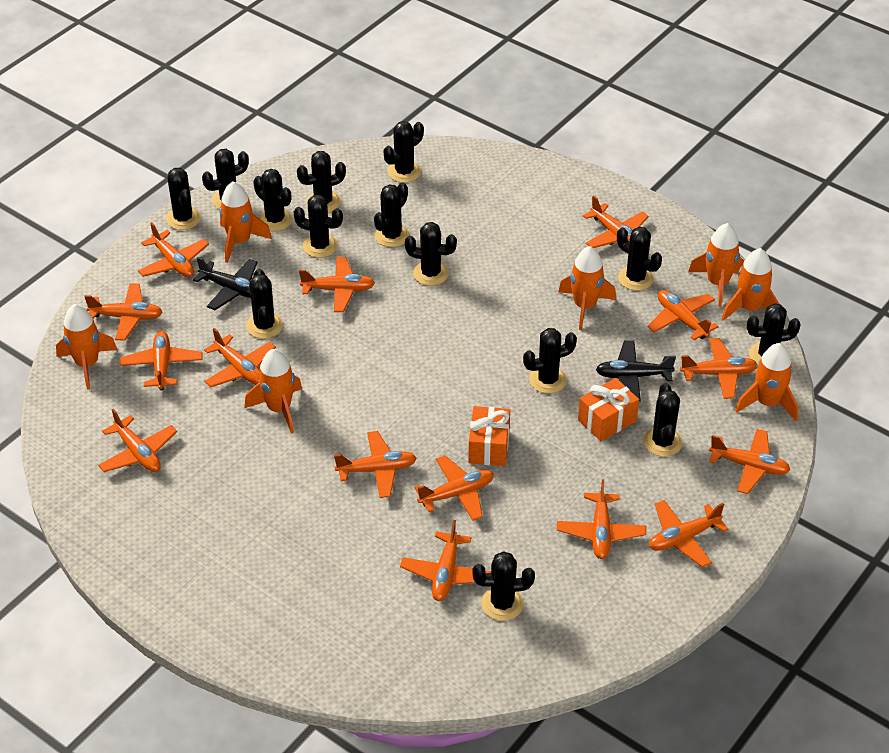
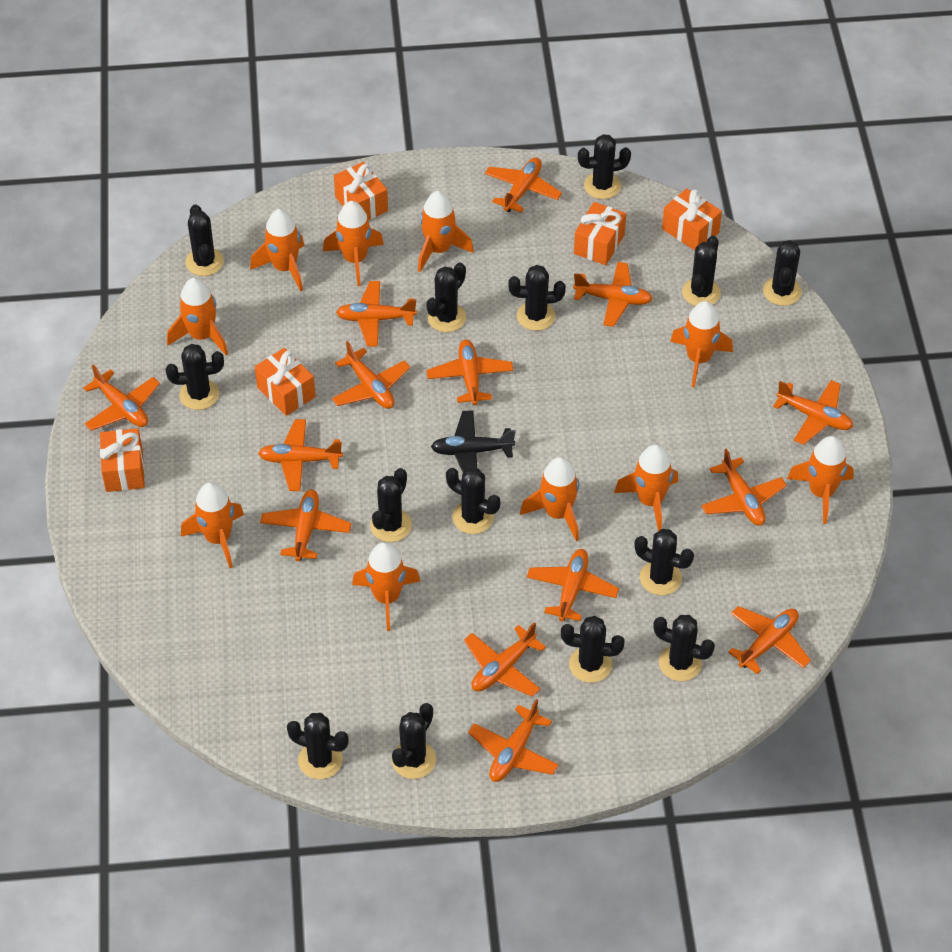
black plane: [193,257,258,310] [596,341,676,401] = 2 -> [431,410,516,472] = 1
orange gift: [468,406,510,466] [578,378,639,441] = 2 -> [100,428,145,492] [255,348,316,416] [334,162,388,220] [574,202,626,265] [662,188,722,250] = 5
orange plane: [84,283,162,341] [98,409,177,472] [120,331,202,390] [138,222,209,277] [204,328,276,387] [299,257,375,312] [334,431,416,498] [400,520,491,601] [414,455,494,521] [557,479,646,559] [583,195,649,248] [648,290,719,340] [649,500,728,568] [680,338,757,399] [709,429,790,494] = 15 -> [83,365,160,431] [258,419,343,491] [260,490,351,561] [332,341,410,409] [336,281,417,347] [426,339,513,405] [464,622,546,697] [468,699,559,782] [485,157,562,213] [527,549,619,621] [573,262,653,327] [701,448,787,526] [728,606,811,674] [773,380,853,445] = 14
orange rocket: [56,304,117,389] [219,181,272,263] [245,349,302,433] [558,246,616,330] [688,223,744,307] [722,248,779,321] [735,343,798,421] = 7 -> [167,278,228,355] [181,482,244,568] [250,209,304,291] [323,201,384,286] [352,542,420,631] [418,191,474,272] [520,457,579,541] [614,444,678,531] [670,301,733,387] [787,436,854,524] = 10

